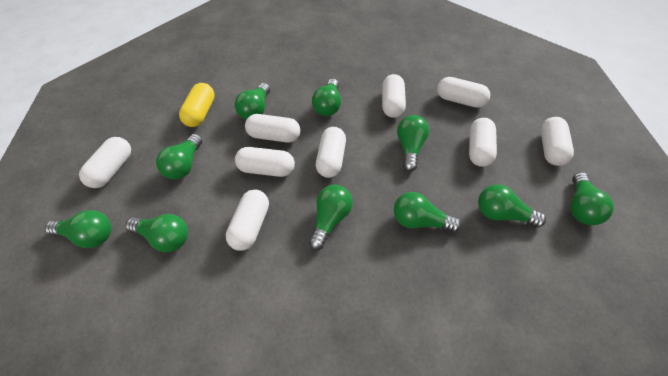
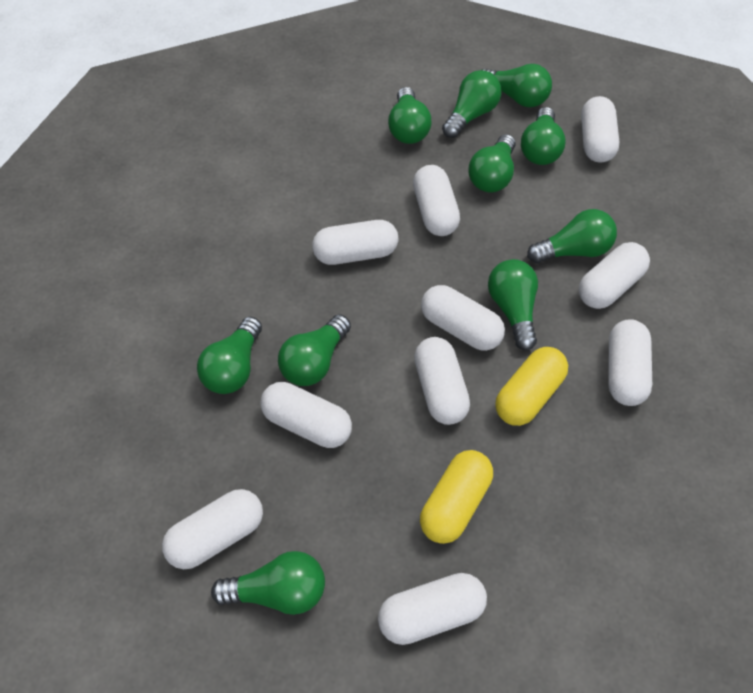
white capsule: [79,137,131,188] [226,190,269,251] [235,147,295,177] [245,114,301,143] [316,127,346,178] [382,74,406,118] [437,77,490,108] [469,118,497,167] [541,117,574,166] = 9 -> [162,489,263,569] [260,382,352,448] [312,220,399,265] [378,573,487,645] [413,165,460,236] [414,337,470,425] [421,285,505,351] [579,242,650,309] [581,96,619,163] [608,319,652,406] = 10
yellow capsule: [179,83,215,127] = 1 -> [420,450,493,544] [495,347,568,426] = 2

